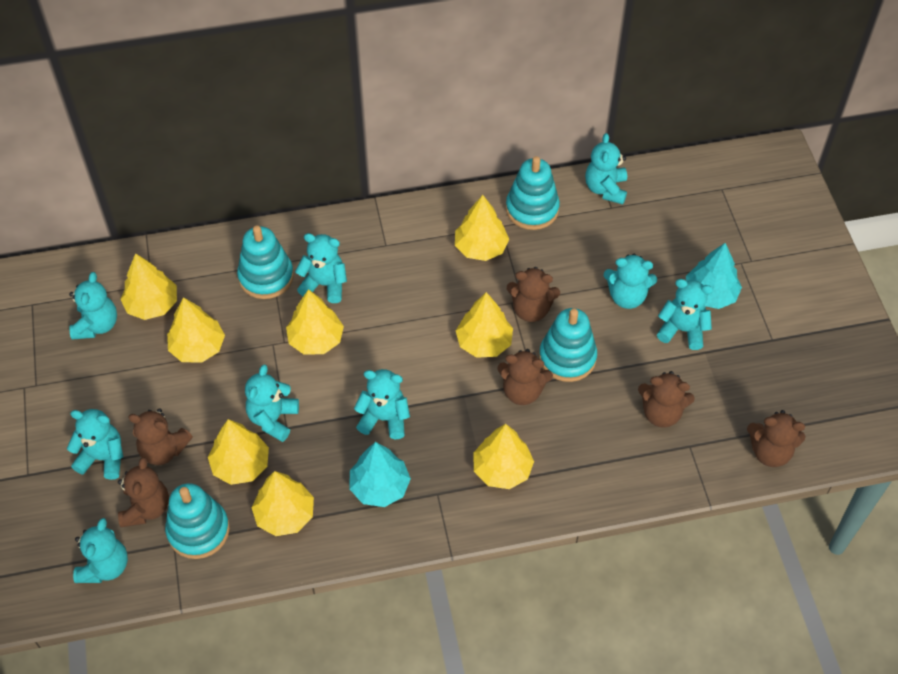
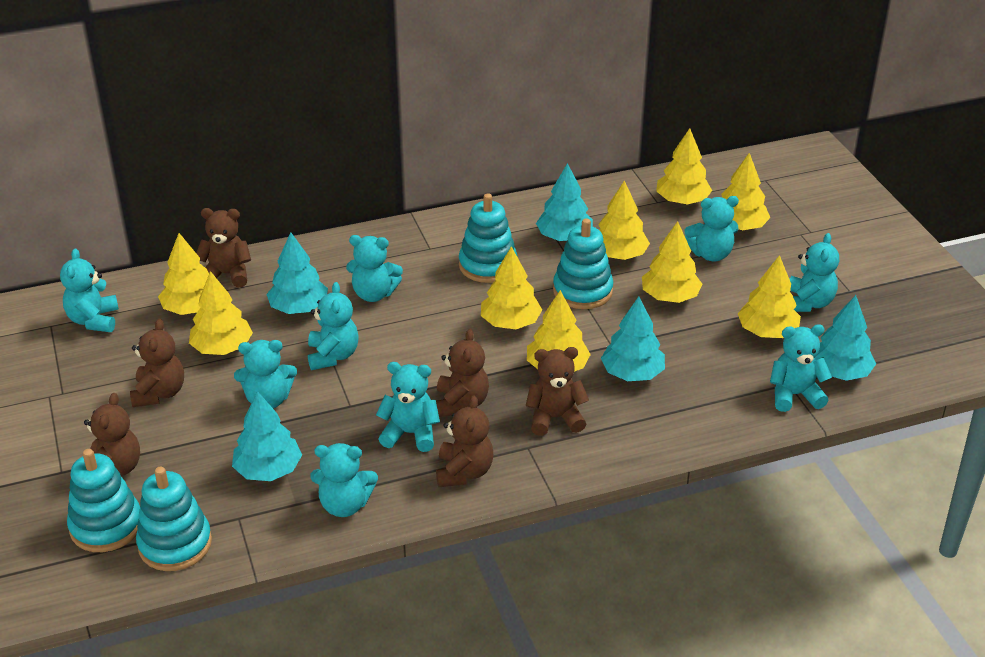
turquoise tree: [349,442,411,507] [686,243,742,309] = 2 -> [232,391,302,481] [266,232,328,314] [536,163,593,241] [601,297,665,381] [815,295,876,381] = 5
yellow tree: [121,253,177,320] [167,297,225,363] [208,419,269,485] [251,471,314,536] [286,289,344,355] [455,195,509,261] [456,292,513,358] [473,424,534,489] = 8 -> [158,233,209,315] [189,271,253,355] [481,246,542,329] [527,290,591,372] [598,180,650,260] [642,221,702,303] [656,128,712,204] [721,153,770,230] [738,255,801,338] = 9

